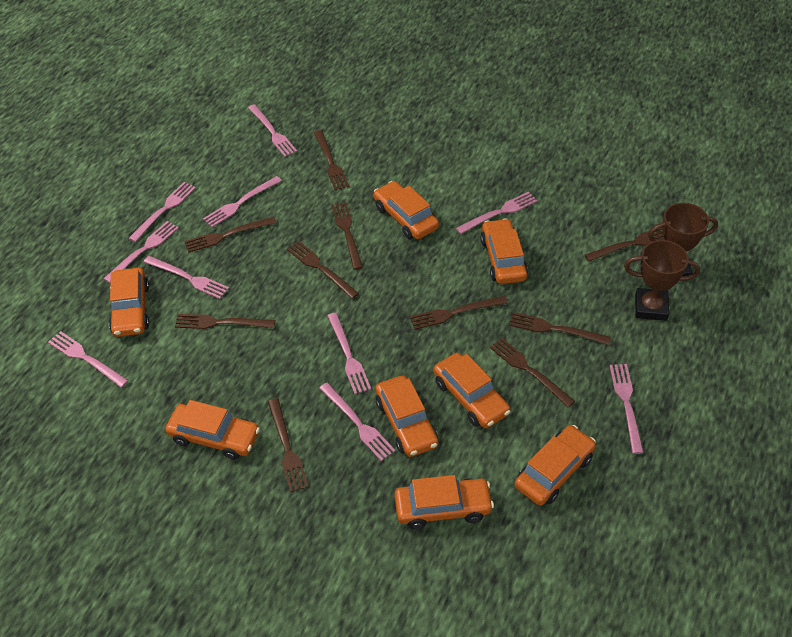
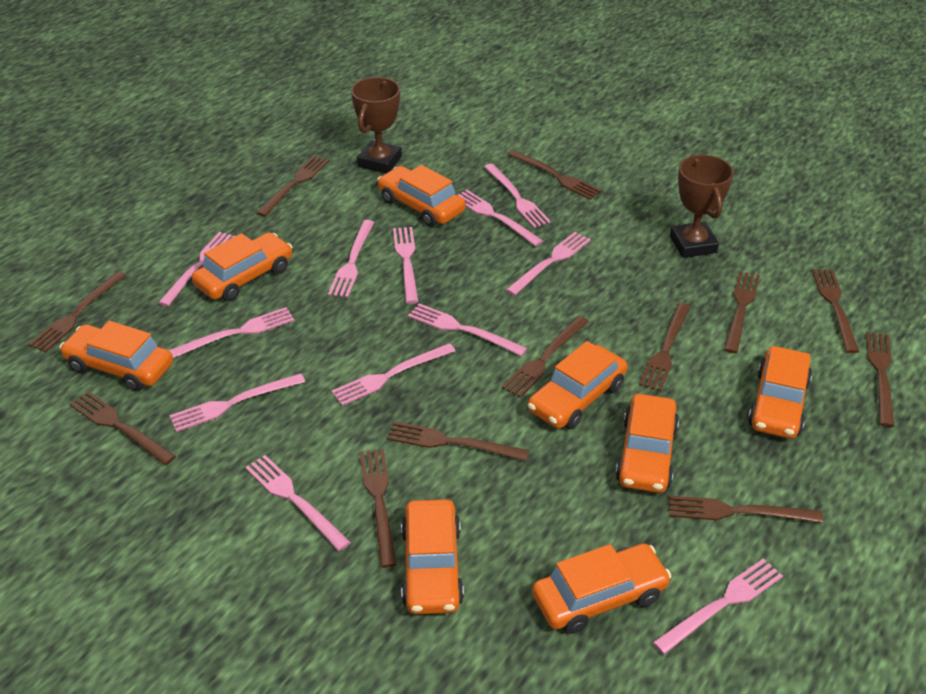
brown fork: [175,314,275,329] [184,217,276,253] [268,398,309,492] [287,241,359,299] [314,130,349,190] [332,202,363,270] [410,296,508,330] [490,338,575,407] [509,312,611,345] [585,228,663,261] = 10 -> [29,271,126,352] [70,391,176,465] [257,156,329,217] [360,449,397,568] [387,421,529,461] [502,316,589,398] [508,150,602,200] [639,303,691,391] [669,495,823,523] [724,271,760,353] [812,269,859,353] [866,332,894,427] = 12
pink fork: [48,331,129,388] [103,221,179,283] [128,182,196,242] [144,256,229,299] [203,176,282,227] [248,104,297,157] [319,383,396,461] [327,313,371,394] [456,192,537,234] [609,364,644,454] = 10 -> [158,232,235,306] [169,307,295,358] [169,373,305,432] [245,455,351,551] [328,220,374,298] [331,343,455,406] [393,227,419,304] [408,303,527,356] [458,190,543,246] [484,164,551,228] [506,232,591,296] [653,558,783,655] = 12

